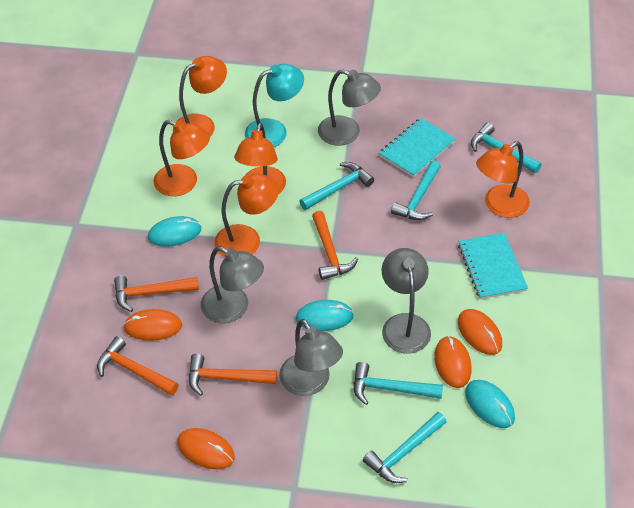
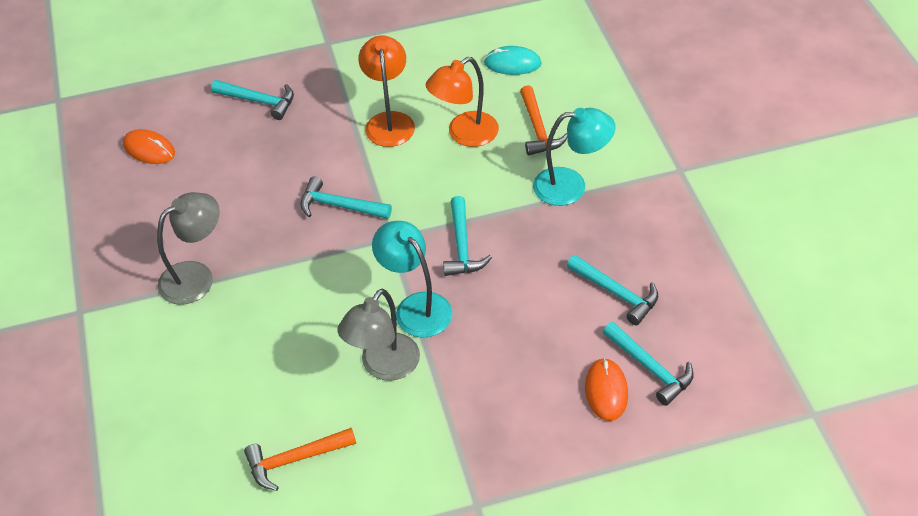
grey lamp: [201,246,264,323] [279,319,343,396] [318,69,381,145] [382,248,431,354] = 4 -> [157,192,220,305] [338,289,420,381] = 2
orange hammer: [97,336,179,396] [114,276,199,312] [188,354,277,396] [312,211,358,280] = 4 -> [244,428,356,491] [520,85,567,156] = 2
orange lamp: [153,120,210,196] [173,56,227,136] [214,173,279,258] [234,123,286,194] [476,141,530,218] = 5 -> [358,35,415,147] [426,57,499,147] = 2
orange mouse: [123,309,182,341] [177,428,235,469] [434,336,472,388] [458,309,502,355] = 4 -> [123,129,175,164] [585,358,628,421] = 2
turquoise lamp: [245,64,304,147] = 1 -> [372,221,452,337] [533,108,616,206] = 2
turquoise mouse: [148,216,201,247] [296,300,354,331] [465,380,515,428] = 3 -> [484,46,542,75] = 1
turquoise notebook: [379,118,456,177] [458,233,528,299] = 2 -> none = 0

